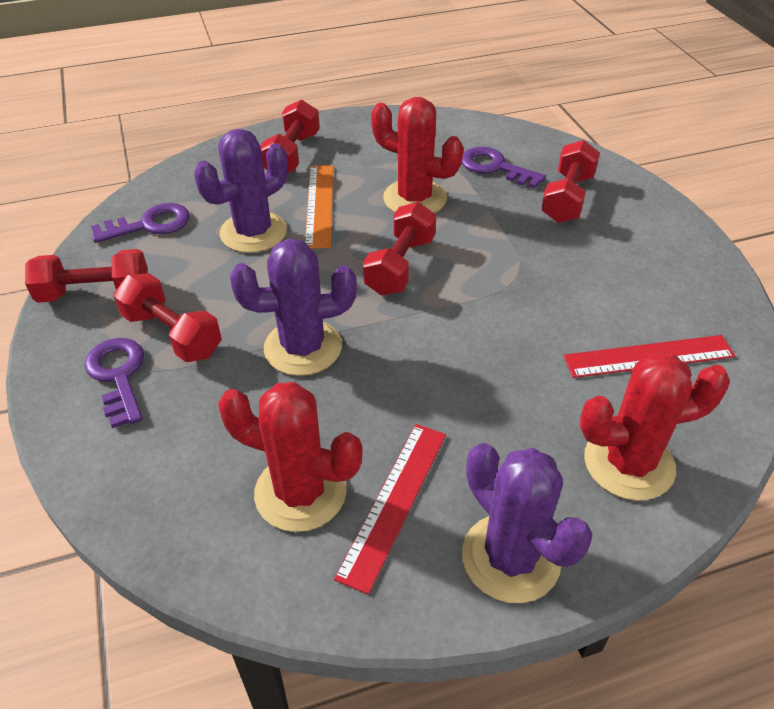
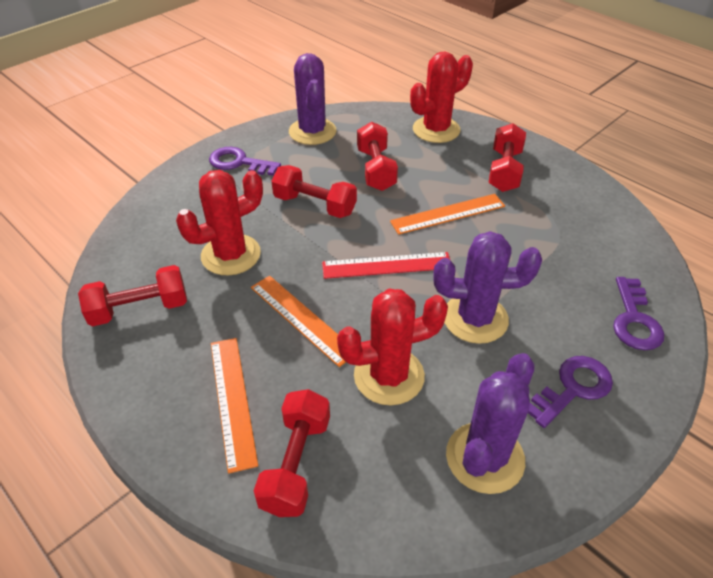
orange ruler: [305,165,333,249] = 1 -> [211,338,258,474] [251,276,346,367] [390,194,505,235] = 3
red ruler: [334,424,446,594] [563,335,735,378] = 2 -> [322,252,450,279] = 1

